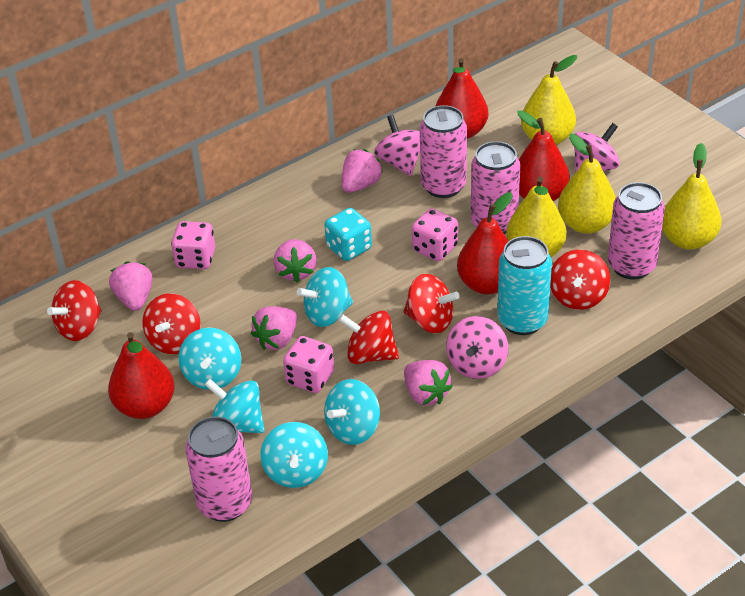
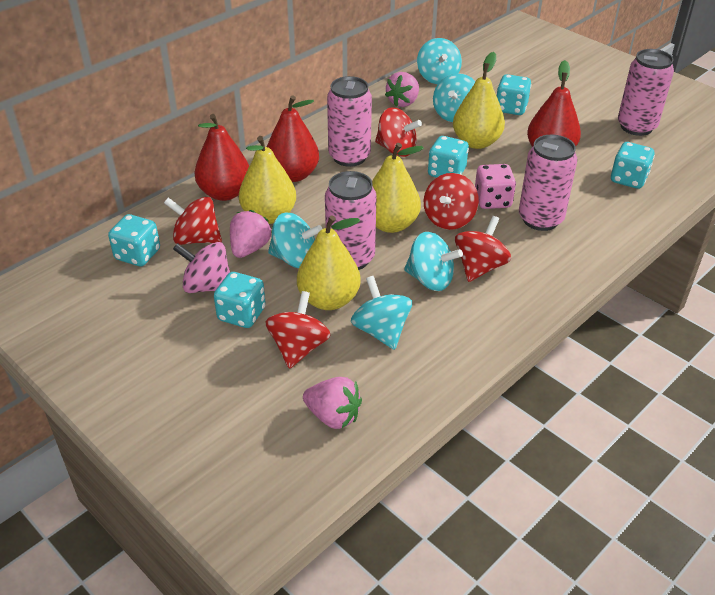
pink dice: [171,221,215,269] [283,336,334,393] [412,208,458,261] = 3 -> [475,164,516,209] = 1
pink spinning top: [374,115,420,176] [446,316,509,379] [574,123,620,173] = 3 -> [173,242,230,293] = 1
pink strawberry: [109,261,153,311] [251,306,297,350] [274,239,317,282] [342,149,383,193] [404,360,453,405] = 5 -> [230,210,272,258] [303,377,362,429] [385,72,419,107] = 3
red pear: [108,332,175,419] [436,58,488,139] [457,192,513,294] [517,110,570,201] = 4 -> [194,114,249,201] [267,95,319,182] [527,60,581,147] = 3
turquoise can: [497,236,552,335] = 1 -> none = 0
turquoise dice: [325,208,372,261] = 1 -> [108,214,160,266] [214,272,266,328] [428,136,469,178] [497,74,532,115] [611,142,655,189] = 5

